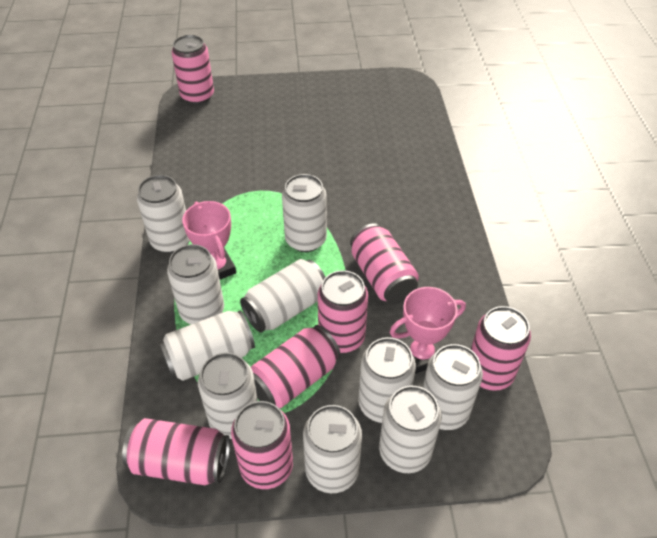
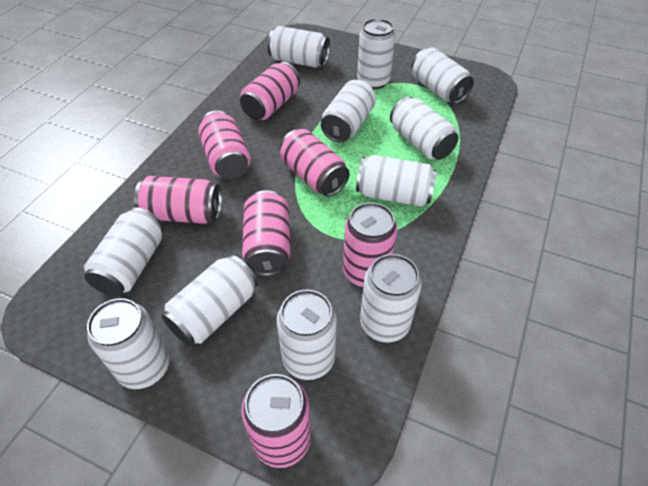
pink trophy: [182,201,236,280] [390,287,466,374] = 2 -> none = 0
white can: [137,175,189,253] [159,310,255,381] [167,244,224,324] [198,352,258,439] [240,259,325,332] [282,174,327,252] [303,405,362,493] [358,337,416,423] [379,386,442,473] [423,344,483,430] = 10 -> [84,207,164,296] [87,298,170,389] [162,255,258,346] [267,26,330,68] [277,290,337,380] [321,80,376,142] [356,155,437,207] [357,19,396,89] [360,254,422,342] [390,96,459,160] [411,47,474,104] = 11

